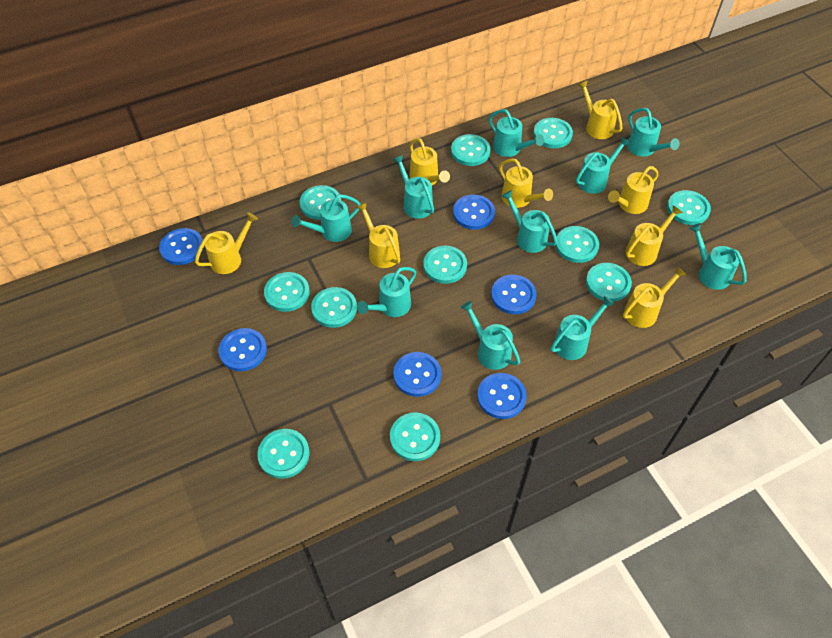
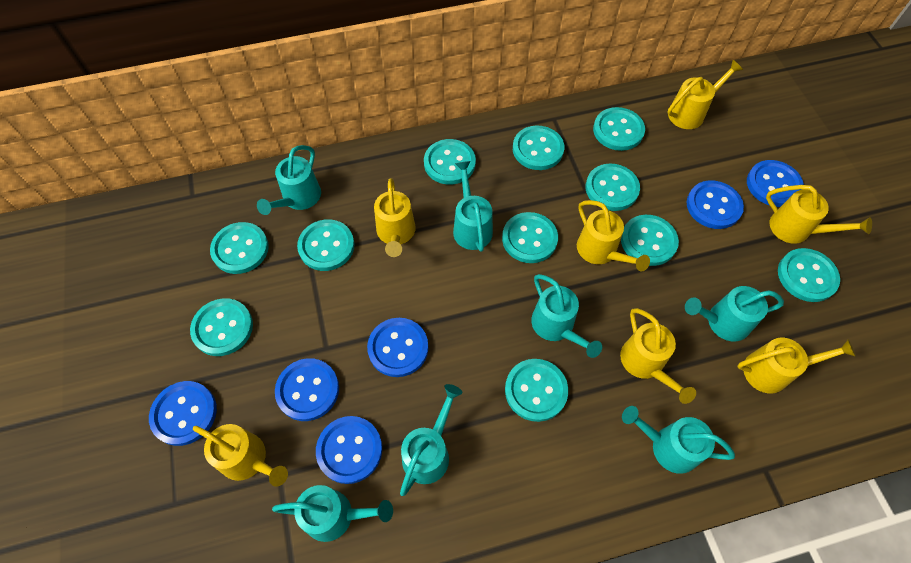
turquoise watering can: [292,195,361,242] [357,267,416,317] [393,155,434,219] [460,301,520,370] [488,109,544,157] [501,190,558,253] [550,296,615,360] [576,136,631,194] [627,108,680,157] [689,223,747,290] = 10 -> [257,145,321,215] [272,485,393,542] [400,384,462,496] [453,161,493,252] [531,274,602,358] [622,406,735,474] [685,286,784,341] = 7
yellow watering can: [195,212,258,274] [356,202,400,268] [409,138,450,185] [499,159,553,208] [578,80,622,139] [608,166,658,214] [623,266,687,328] [626,205,683,266] = 8 -> [193,424,288,487] [374,178,416,257] [577,200,650,271] [620,308,696,404] [667,60,743,129] [737,338,856,394] [766,185,872,244] = 7

